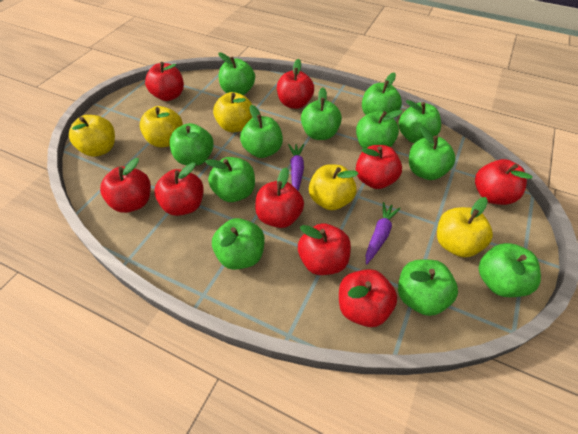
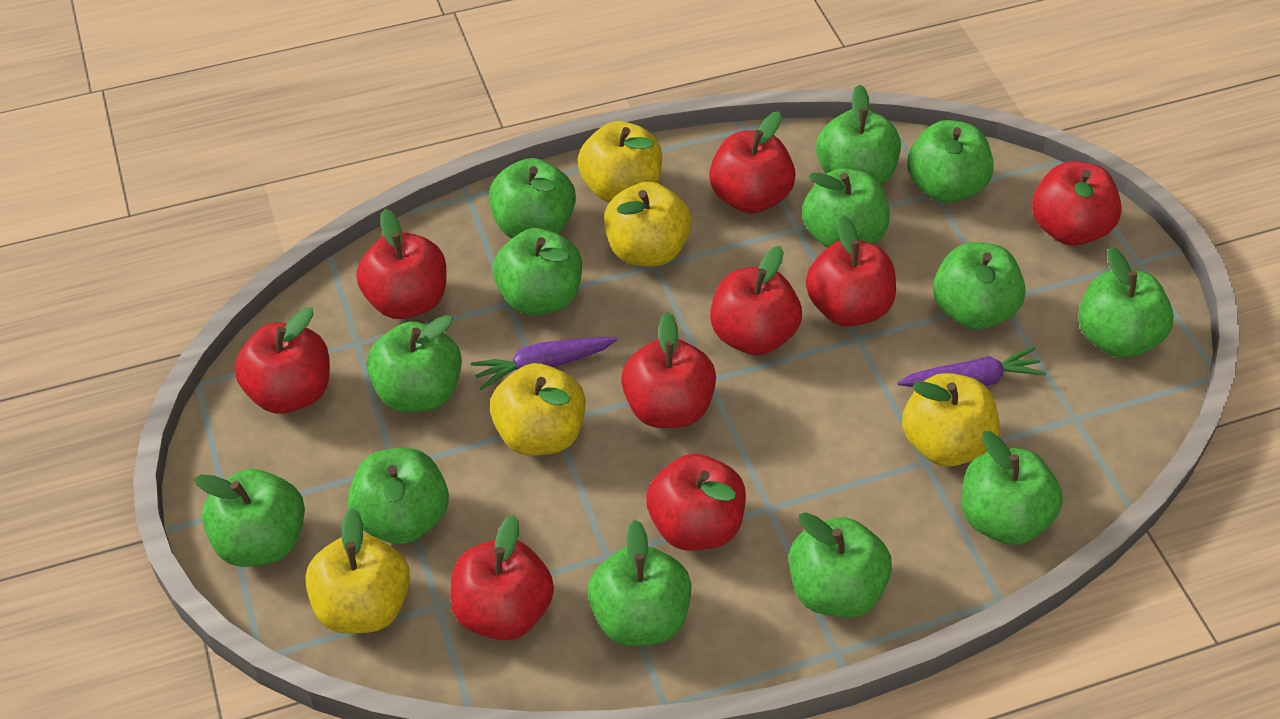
green apple: [170,123,214,166] [205,157,255,202] [212,218,264,270] [218,53,255,95] [240,105,283,158] [301,87,342,140] [356,110,403,149] [362,72,402,115] [398,100,441,143] [398,259,458,316] [409,126,456,180] [479,243,541,297] = 12 -> [194,469,305,567] [348,448,449,544] [367,315,462,412] [489,158,576,238] [493,228,582,315] [588,520,692,646] [789,512,892,618] [802,168,890,248] [816,84,901,185] [907,120,994,203] [933,242,1026,330] [961,431,1063,545] [1078,247,1174,358] = 13

